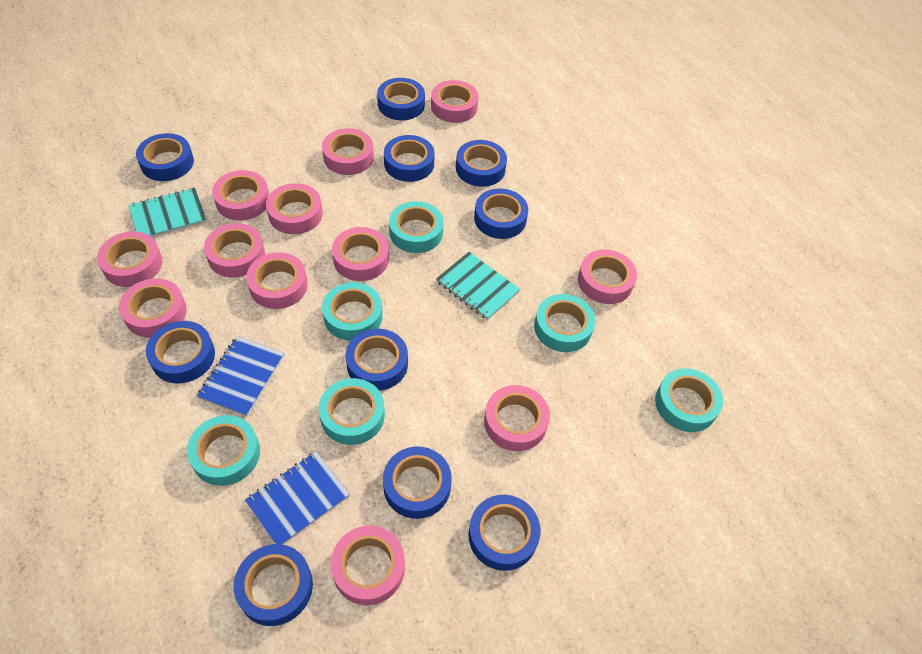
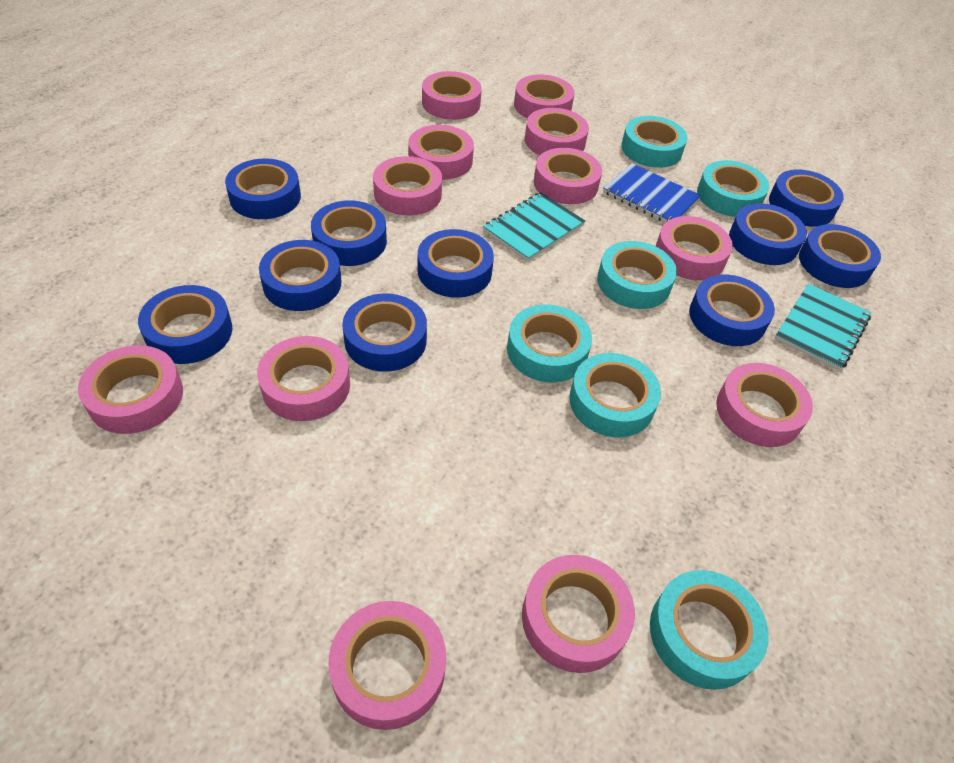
blue notebook: [197,336,284,417] [245,451,350,545] = 2 -> [603,163,701,223] = 1

